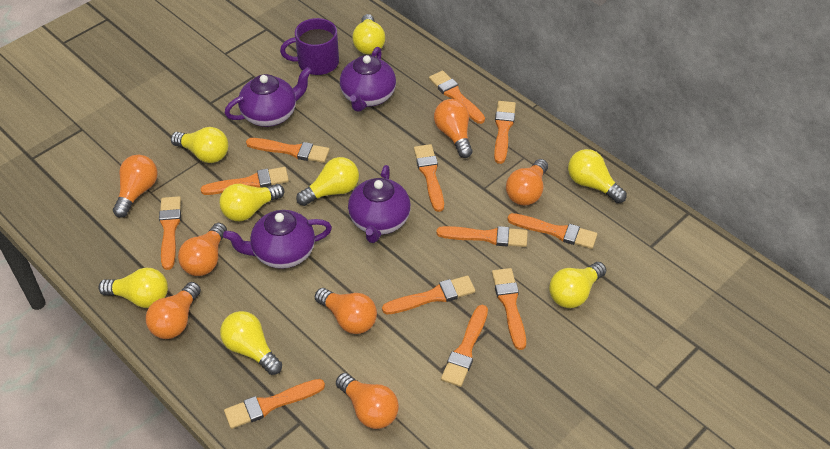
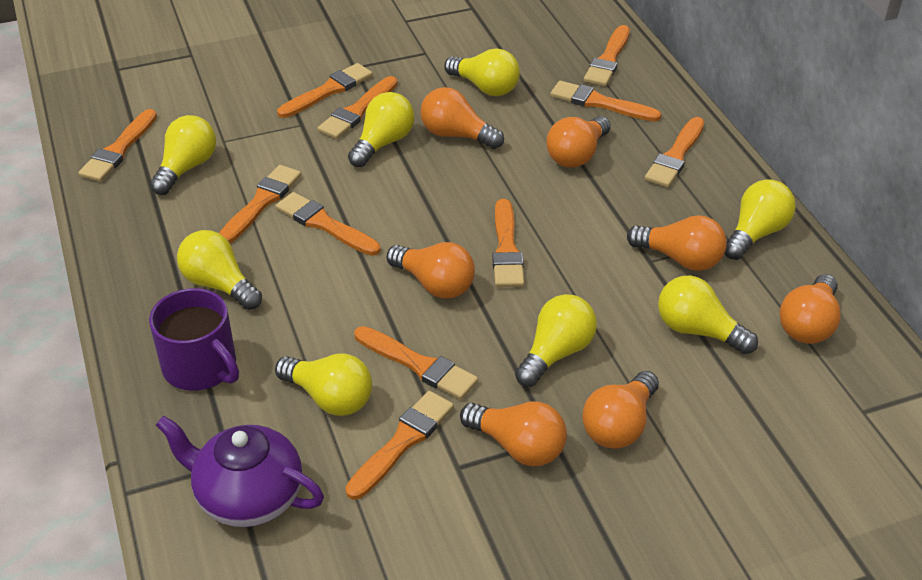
orange brush: [159,196,181,270] [200,167,289,195] [224,379,325,429] [246,138,330,163] [382,275,475,314] [414,144,444,212] [429,70,485,124] [436,226,528,247] [441,305,488,387] [492,268,526,350] [494,101,516,164] [507,213,598,249] = 12 -> [78,109,157,182] [219,165,301,243] [275,192,381,256] [277,63,373,118] [317,76,398,139] [345,391,454,500] [354,326,478,400] [492,199,524,287] [550,81,661,122] [584,25,630,86] [644,117,705,187] = 11
purple teapot: [223,210,332,269] [225,67,312,127] [340,47,396,112] [348,165,411,243] = 4 -> [156,416,324,527] = 1

